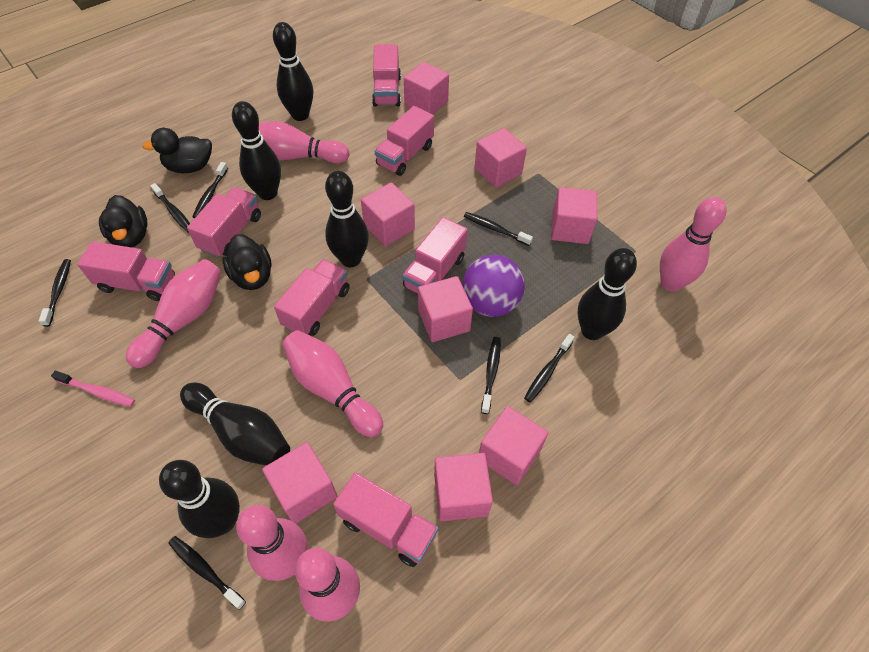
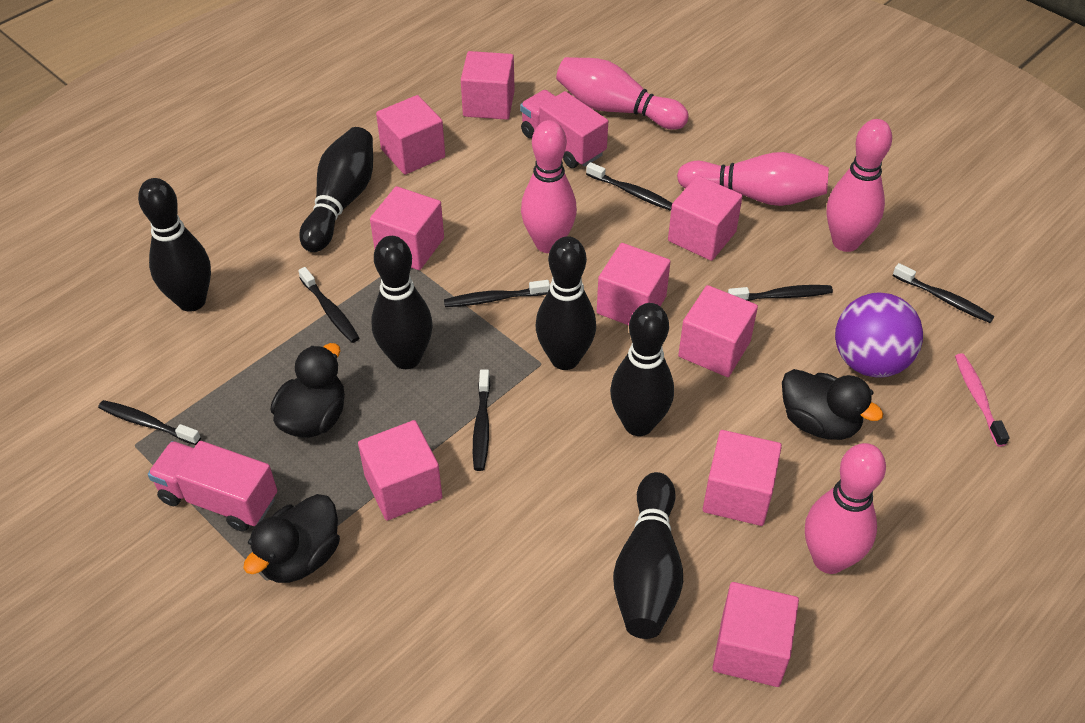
pink bowling pin: [126,259,221,368] [236,505,308,581] [259,121,350,163] [282,330,383,437] [295,548,360,622] [660,197,727,292] = 6 -> [521,120,577,253] [556,57,689,130] [677,152,829,206] [805,443,886,574] [827,119,892,252] = 5
pink cube: [262,442,337,524] [361,182,415,246] [404,62,449,114] [418,276,473,342] [434,453,493,521] [475,128,527,188] [479,406,548,485] [551,187,597,244] = 8 -> [358,420,442,521] [370,186,444,270] [376,95,445,175] [461,51,515,120] [597,243,671,325] [668,176,743,261] [678,285,758,377] [703,430,782,526] [712,582,799,687] = 9
pink truck: [77,241,175,301] [187,187,261,258] [274,259,350,336] [333,472,438,567] [372,44,401,107] [374,106,434,176] [402,217,468,293] = 7 -> [148,441,277,532] [520,90,608,168] = 2

